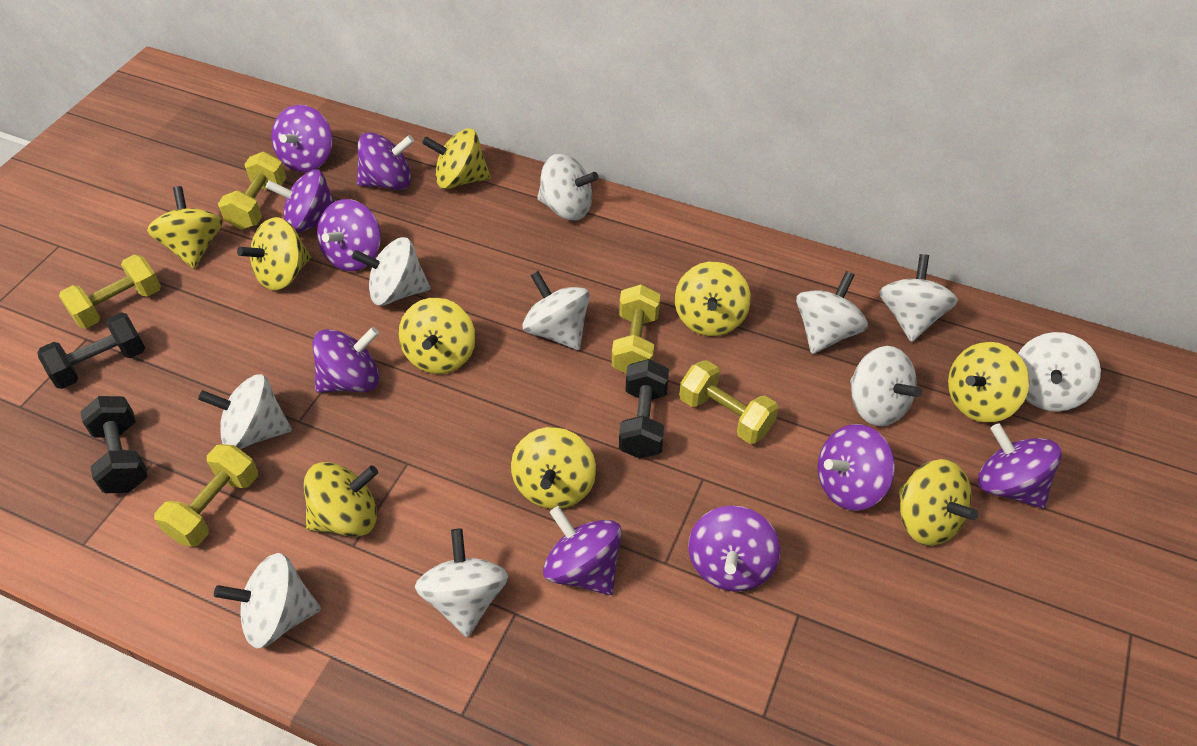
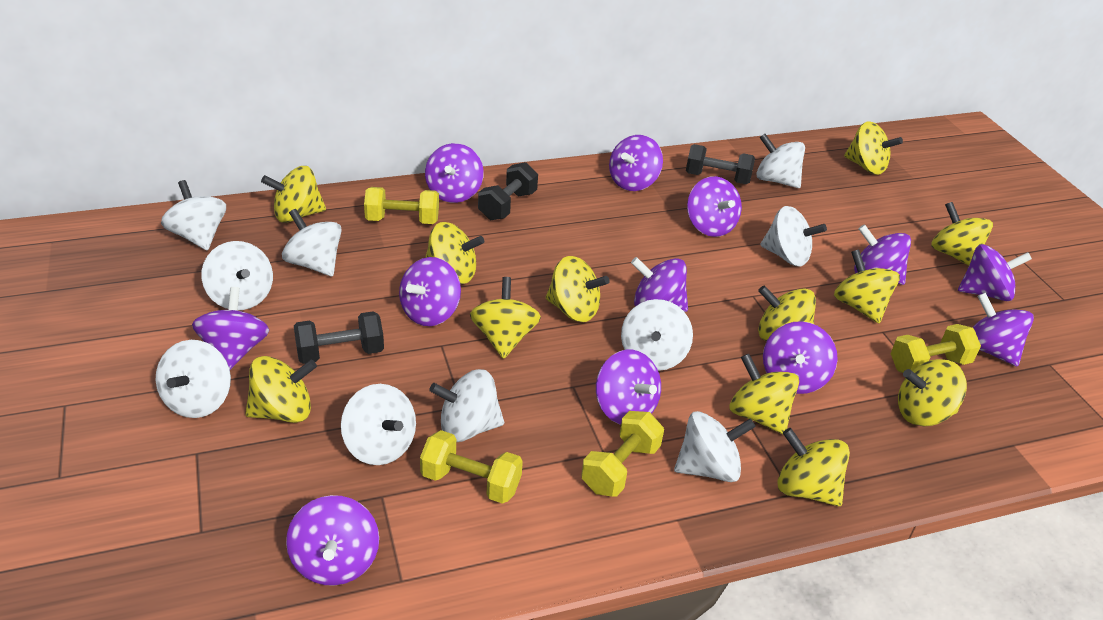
purple spinning top: [265,170,335,233] [271,105,332,172] [312,327,379,393] [317,199,381,271] [357,132,414,190] [543,506,622,595] [688,506,780,592] [818,424,895,511] [978,424,1062,509] = 9 -> [192,287,270,370] [286,495,379,586] [399,257,461,326] [425,143,484,203] [596,350,661,425] [609,135,663,191] [631,257,688,312] [687,176,742,237] [763,321,838,394] [854,224,911,285] [958,244,1032,301] [972,293,1034,367] = 12
yellow dumbbell: [59,254,161,329] [154,444,258,547] [218,152,287,230] [612,284,660,373] [679,360,778,444] = 5 -> [364,187,439,224] [420,430,523,504] [581,411,664,497] [890,324,981,373] = 4
yellow spinning top: [147,186,223,269] [237,217,311,291] [304,462,378,537] [398,298,476,374] [422,128,491,189] [511,427,596,509] [675,261,751,336] [898,459,978,546] [948,342,1029,423] = 9 -> [245,356,317,423] [261,166,326,223] [425,222,484,284] [470,277,541,359] [546,256,610,322] [729,354,799,434] [758,285,816,341] [778,428,850,506] [834,250,900,323] [844,121,903,175] [898,359,967,426] [931,202,993,266] = 12

